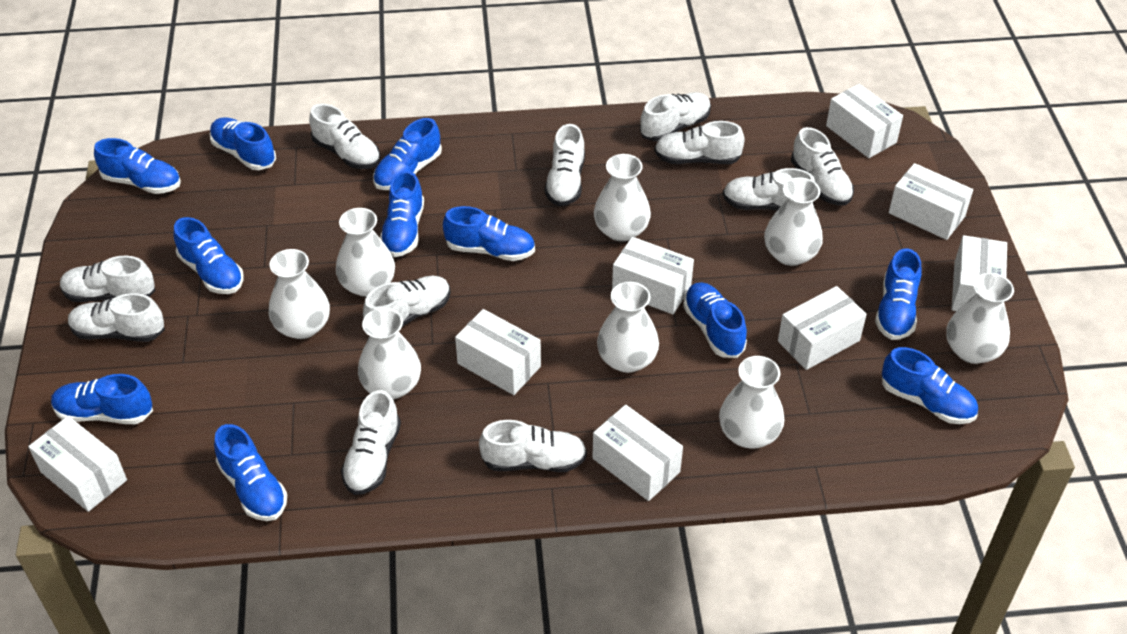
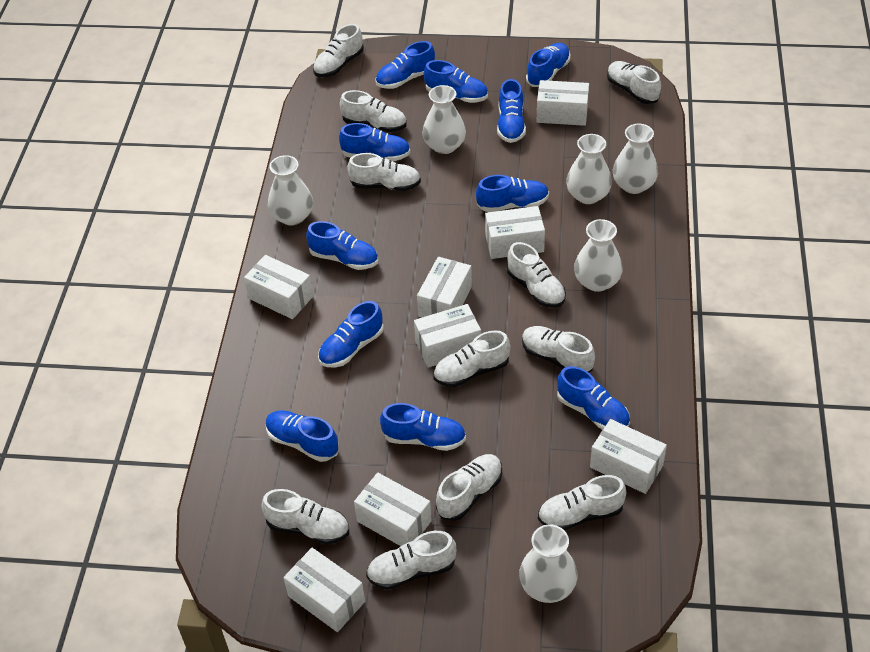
white vase: [269,249,330,339] [336,208,395,297] [358,308,421,399] [594,154,651,242] [597,282,659,373] [719,356,784,448] [764,177,823,266] [946,273,1014,364] = 8 -> [268,155,313,225] [422,85,466,154] [519,524,578,603] [566,134,612,204] [574,219,623,292] [613,124,658,194] = 6

